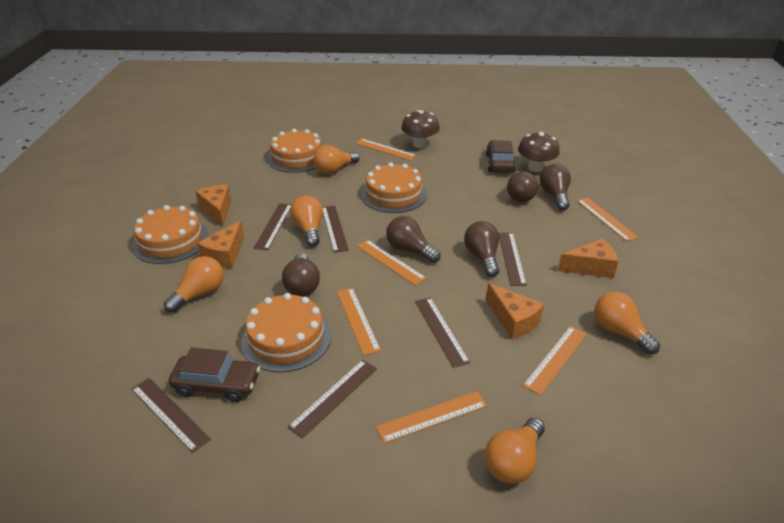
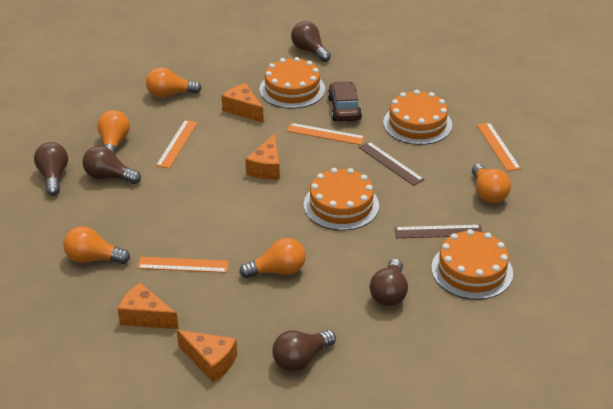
brown car: [169,348,260,402] [486,140,516,173] = 2 -> [328,81,362,122] = 1
brown mushroom: [401,110,440,148] [518,132,560,172] = 2 -> none = 0
brown ruler: [131,378,211,453] [254,203,291,250] [287,360,377,439] [322,206,349,253] [415,297,470,368] [499,233,527,286] = 6 -> [358,142,424,186] [395,225,482,238] = 2
orange ruler: [337,288,381,355] [355,139,417,161] [357,240,426,285] [376,391,487,443] [523,326,587,396] [577,198,639,242] = 6 -> [137,257,229,273] [156,120,198,169] [287,123,365,145] [477,122,521,171] = 4

